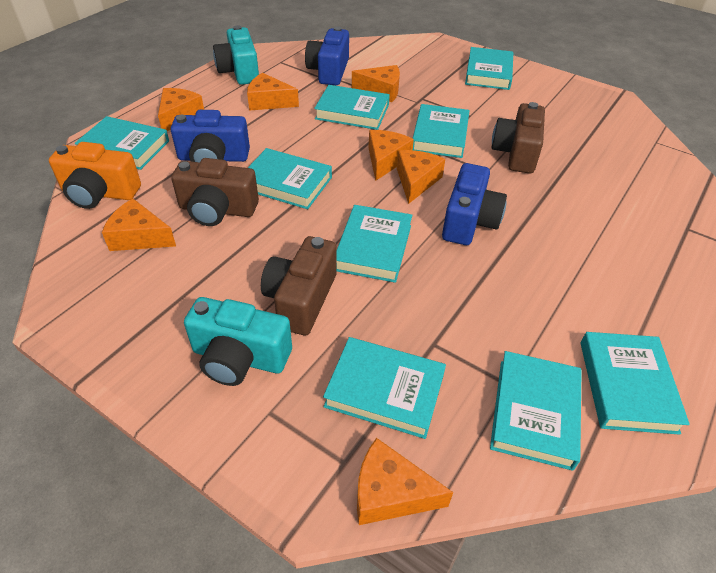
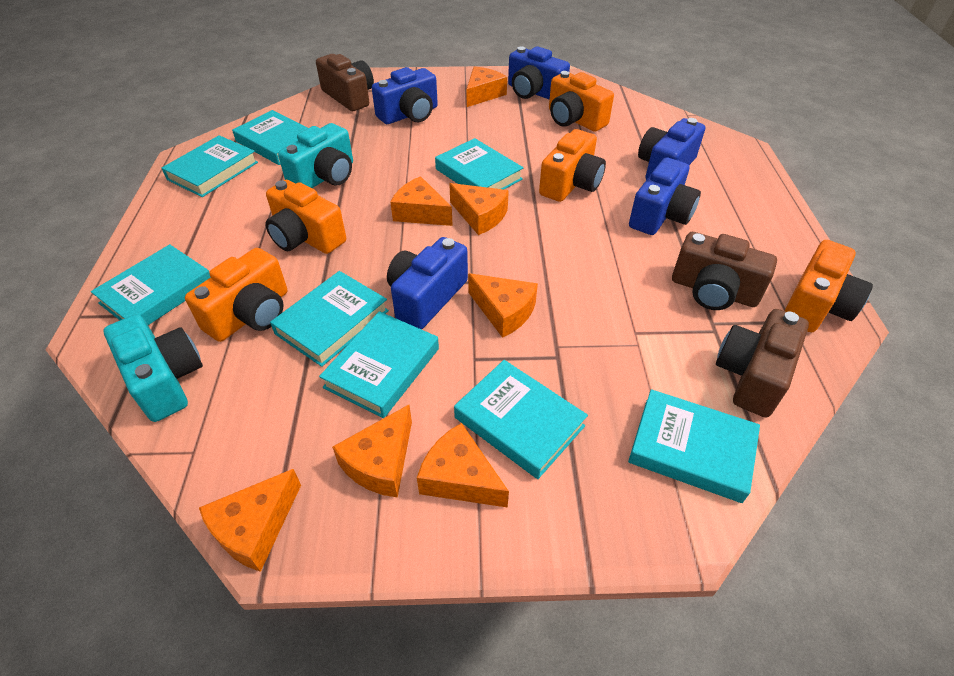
blue camera: [171,110,250,162] [305,26,349,85] [442,163,507,245] = 3 -> [372,67,438,124] [387,237,468,330] [508,46,570,99] [629,157,701,235] [638,118,705,180] = 5
orange camera: [49,142,141,209] = 1 -> [185,248,287,342] [265,180,346,254] [539,129,606,202] [549,71,614,132] [785,240,873,332] = 5
turquoise book: [74,116,169,170] [248,148,332,209] [314,85,390,130] [323,337,446,439] [336,205,412,283] [413,104,470,158] [465,47,513,90] [490,351,582,471] [581,332,690,435] = 9 -> [91,244,210,325] [162,135,258,197] [232,110,308,165] [270,271,389,367] [319,311,439,418] [435,138,523,189] [454,360,588,479] [628,389,760,503] = 8

